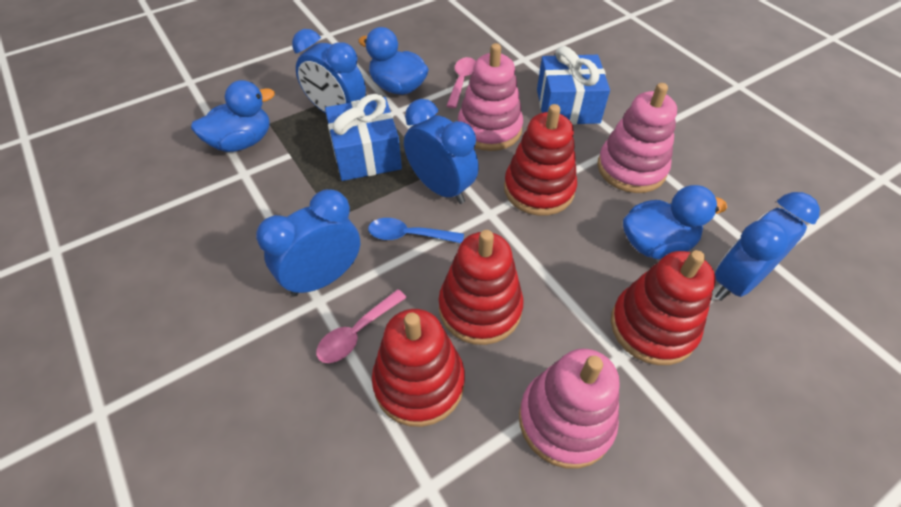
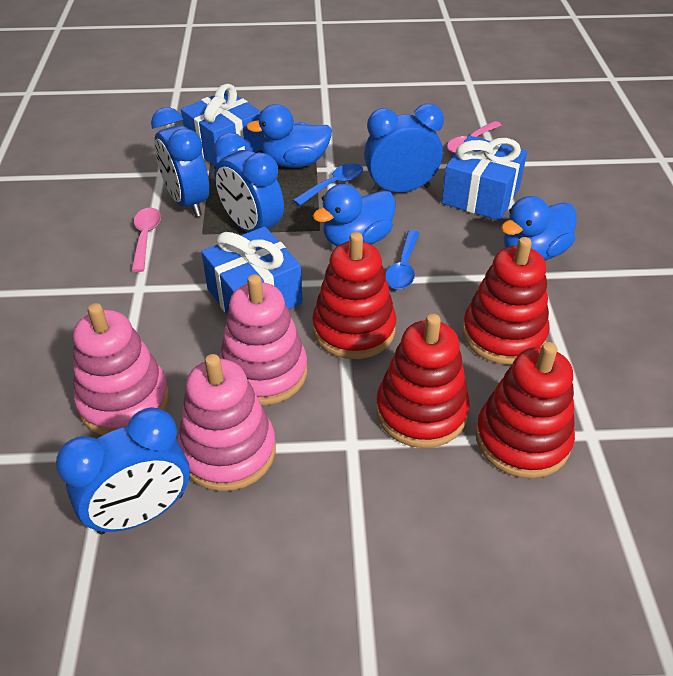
blue gift: [325,94,402,181] [537,46,610,125] = 2 -> [181,84,264,167] [201,227,303,314] [442,136,527,221] = 3
blue spoon: [368,218,464,243] = 1 -> [293,163,363,206] [386,230,420,289] = 2

